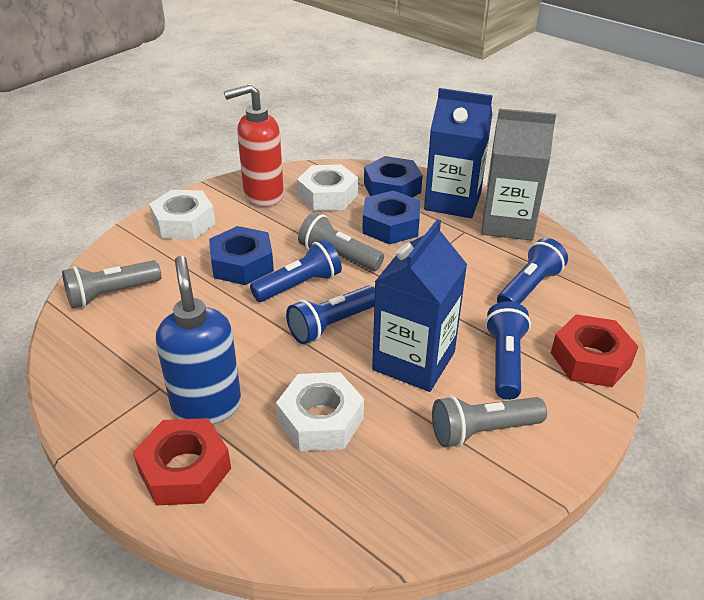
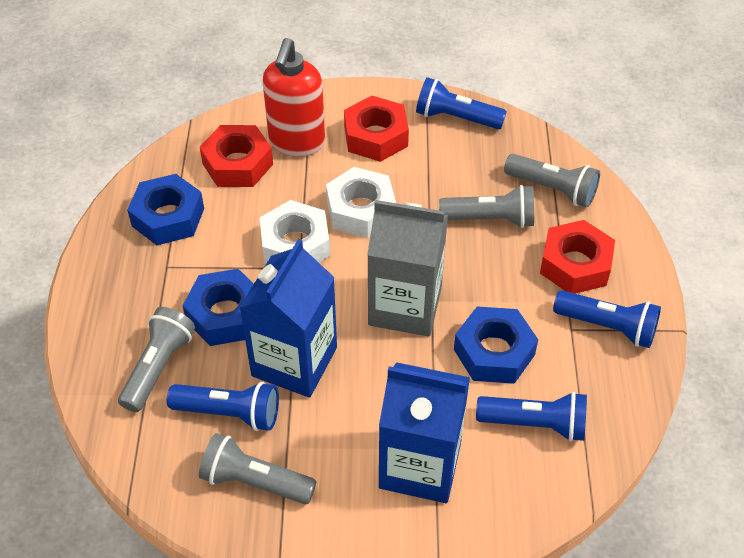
blue soap dispenser: [156,256,241,424] = 1 -> none = 0
grey flashlight: [62,260,162,309] [298,212,384,271] [432,396,547,448] = 3 -> [118,307,195,412] [199,433,317,504] [439,185,534,228] [504,154,600,208] = 4
red nut: [133,418,231,505] [551,314,639,387] = 2 -> [200,125,273,187] [344,96,409,162] [540,220,615,294] = 3
white nut: [149,190,215,240] [276,372,364,451] [297,164,358,211] = 3 -> [260,200,330,263] [326,167,396,238] = 2

